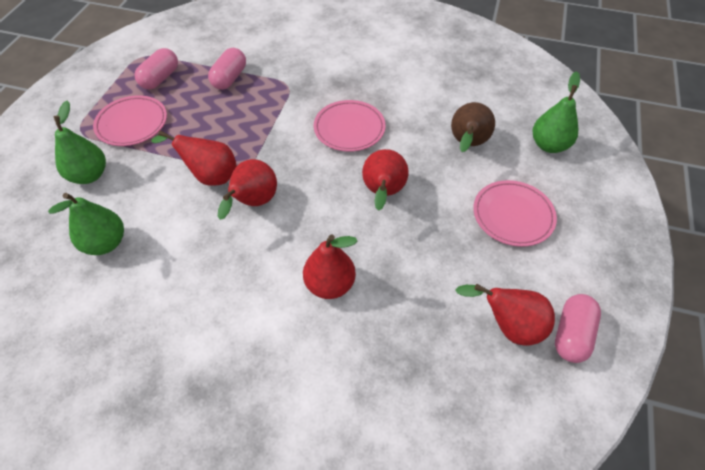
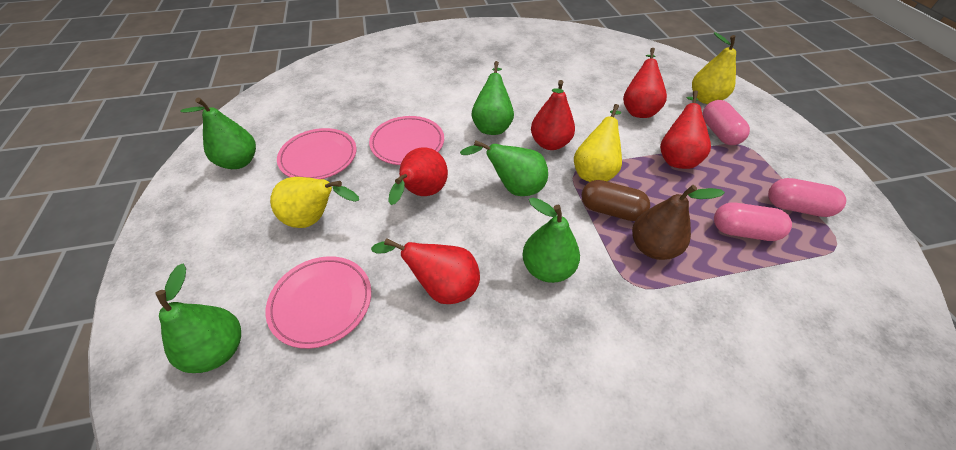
brown capsule: none = 0 -> [581,180,650,221] = 1
green pear: [48,193,124,255] [54,101,106,184] [532,71,580,153] = 3 -> [155,263,241,373] [180,98,256,169] [460,140,548,196] [471,61,514,135] [522,198,580,283] = 5
yellow pear: none = 0 -> [270,177,359,228] [574,104,622,182] [692,32,736,104] = 3

